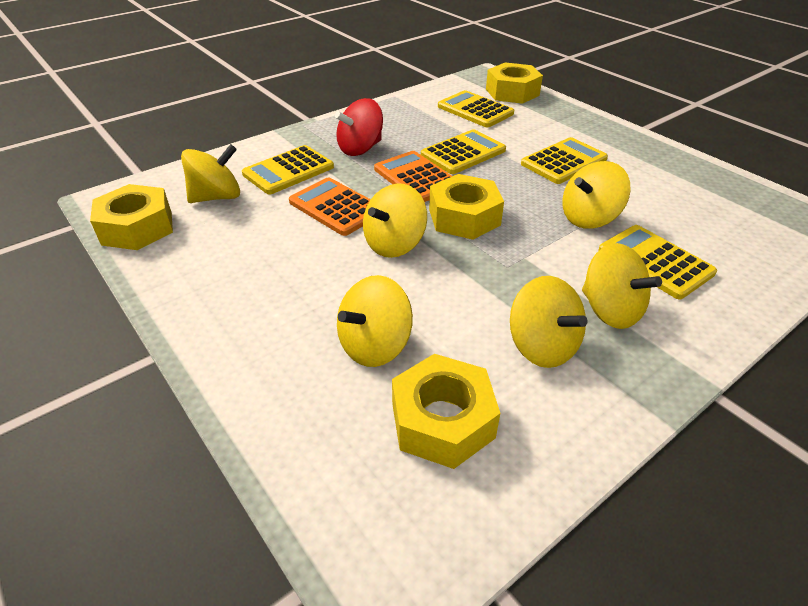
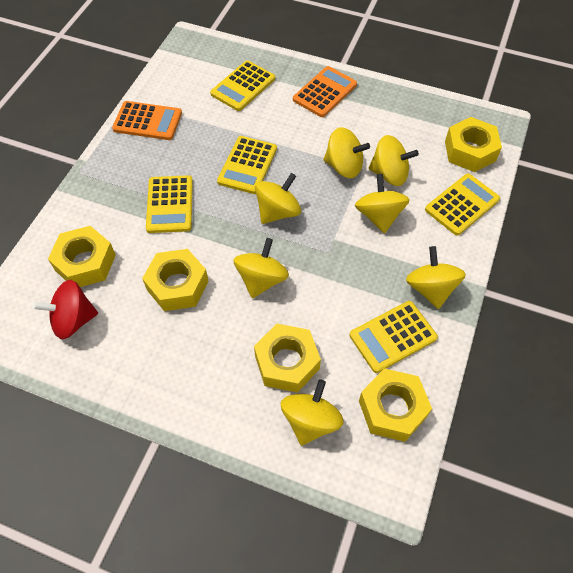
yellow nut: [90,184,173,250] [392,354,500,469] [429,174,504,240] [486,63,543,104] = 4 -> [48,226,116,287] [142,249,208,311] [254,324,321,393] [359,368,432,442] [445,117,502,172] = 5
yellow spinning top: [181,144,240,203] [337,275,413,367] [363,183,427,258] [510,276,588,368] [563,161,631,229] [582,243,662,329] = 6 -> [234,238,289,298] [255,173,301,224] [281,380,344,446] [323,127,370,178] [355,174,410,233] [369,135,419,186] [406,246,466,309] = 7

